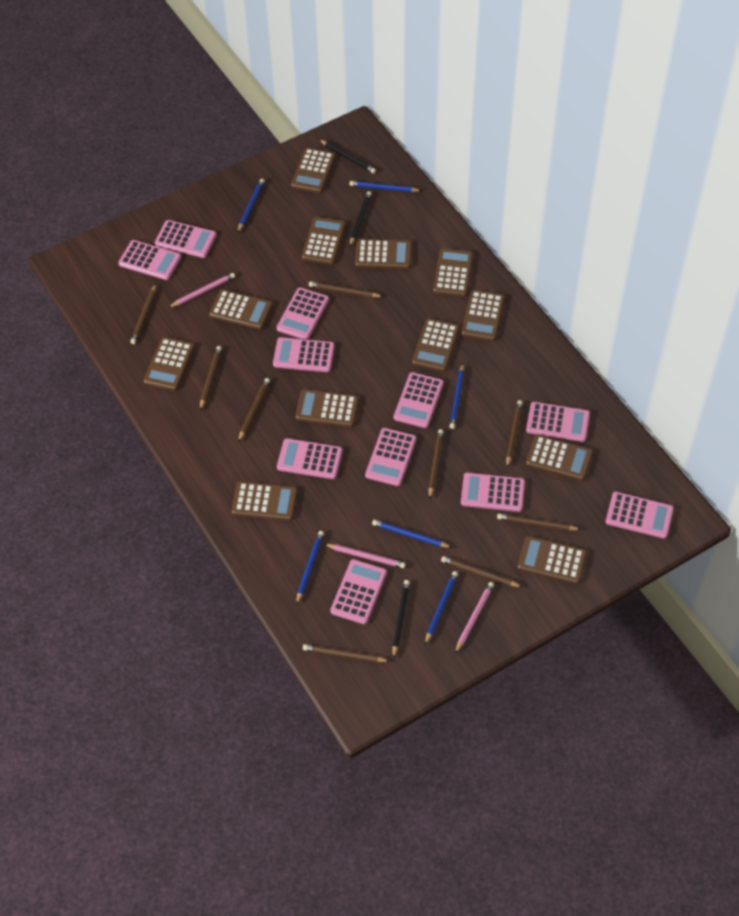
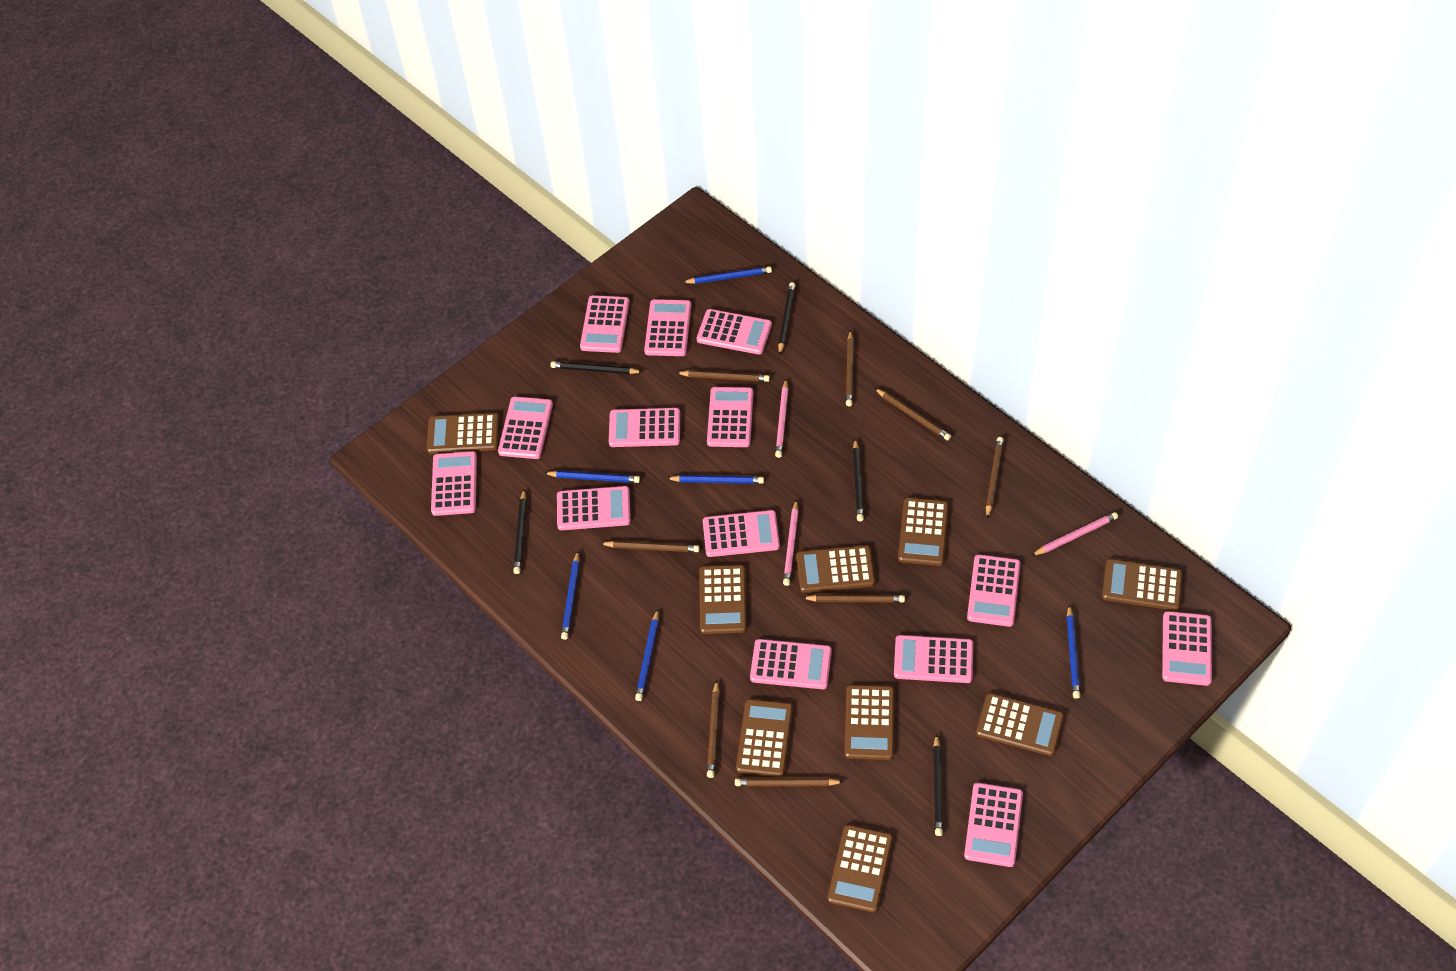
black pencil: [320,140,376,174] [350,191,372,247] [392,580,410,659] = 3 -> [513,490,526,574] [550,361,642,374] [778,282,796,355] [853,438,864,521] [933,734,943,836] = 5
brown calculator: [144,337,195,391] [209,289,273,329] [232,481,298,521] [291,147,336,193] [295,389,359,427] [302,217,346,265] [355,239,412,269] [412,318,460,372] [433,248,473,297] [461,290,505,341] [517,536,587,584] [526,434,593,481] = 12 -> [427,413,499,454] [699,565,747,634] [736,699,793,777] [796,545,875,593] [828,824,893,912] [845,685,894,760] [898,498,949,566] [976,693,1064,756] [1102,559,1183,611] = 9
brown pencil: [130,284,156,344] [200,346,222,410] [238,378,270,442] [303,644,389,662] [309,281,383,297] [428,429,444,499] [441,556,522,587] [497,513,581,531] [506,400,523,468] = 9 -> [600,541,699,552] [676,370,770,382] [707,680,720,778] [735,778,843,786] [803,594,905,603] [846,330,854,406] [875,388,951,441] [986,437,1004,519] = 8
pink calculator: [118,240,182,280] [155,220,217,258] [273,337,335,372] [277,287,329,340] [277,438,343,479] [330,559,387,624] [365,428,417,486] [394,372,444,428] [461,472,525,512] [526,402,590,442] [606,492,674,539] = 11 -> [431,451,477,516] [498,397,553,459] [557,486,631,530] [580,295,630,353] [609,408,680,447] [644,299,691,356] [697,309,772,355] [703,510,780,557] [707,387,753,447] [750,639,832,689] [894,635,973,683] [964,783,1023,867] [967,554,1020,627] [1162,611,1212,686] = 14

